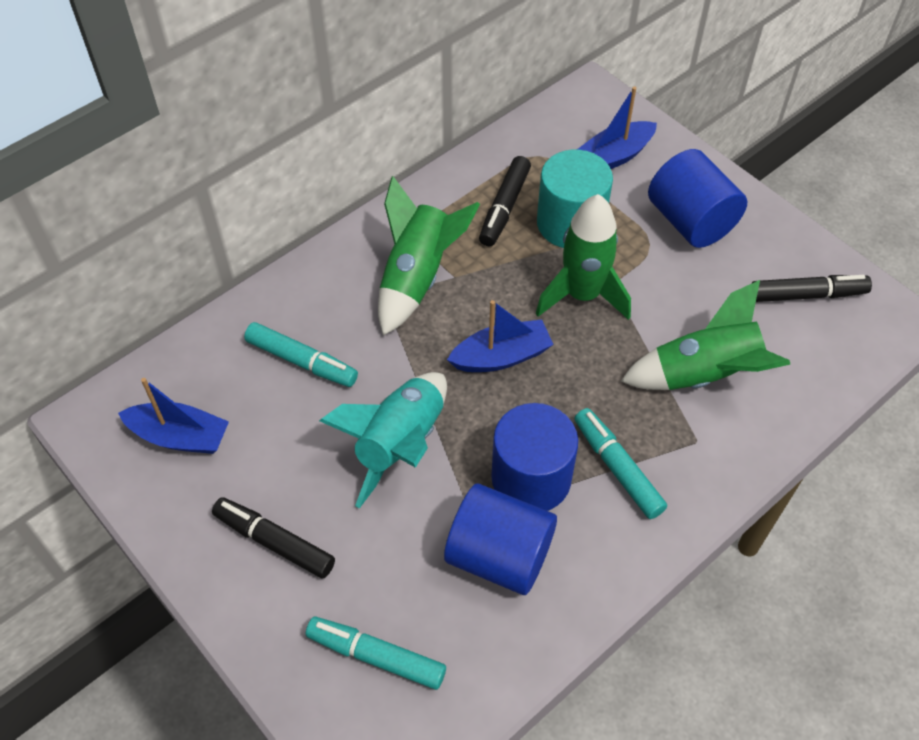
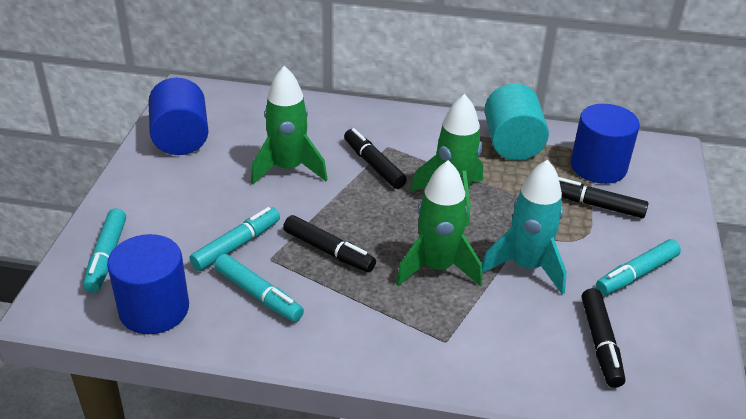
black marker: [212,497,335,579] [479,156,531,246] [751,275,872,302] = 3 -> [283,215,376,272] [344,128,407,189] [559,177,648,218] [582,288,625,388] = 4
blue boat: [118,378,229,454] [447,300,554,372] [577,86,657,169] = 3 -> none = 0
turquoise marker: [244,322,358,387] [306,617,446,690] [574,408,667,519] = 3 -> [83,208,126,293] [189,207,280,271] [214,254,304,322] [596,239,681,295] = 4

